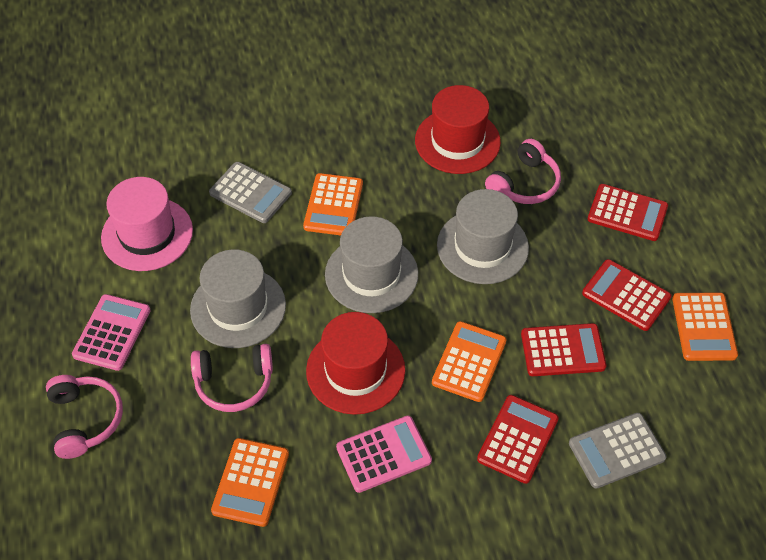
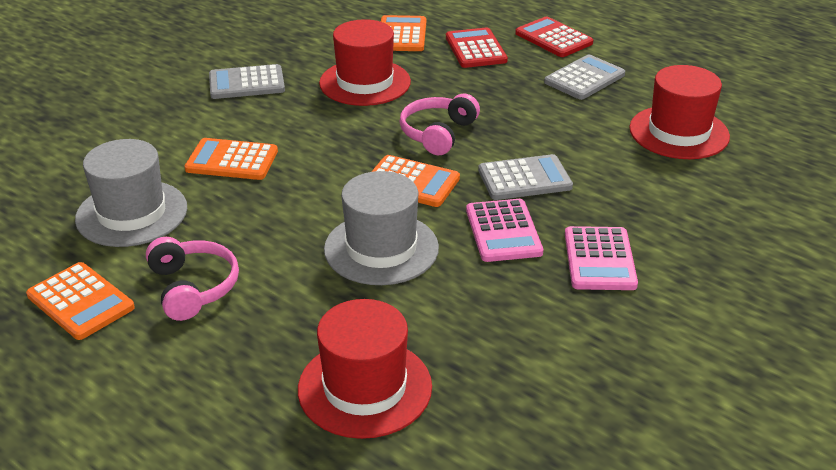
grey calculator: [209,162,292,223] [569,413,667,489] = 2 -> [209,64,285,99] [478,154,573,200] [544,55,625,100] = 3
grey hat: [190,249,286,348] [325,216,418,313] [437,189,529,284] = 3 -> [75,139,187,247] [324,171,439,285] = 2
pink hat: [101,177,193,271] = 1 -> none = 0
pink headphones: [46,375,123,459] [191,344,273,412] [485,139,561,204] = 3 -> [146,237,239,321] [400,93,480,156] = 2
red calculator: [477,395,559,484] [521,323,607,376] [582,259,671,331] [587,184,668,241] = 4 -> [446,27,508,68] [515,16,593,57] = 2
red hat: [306,312,405,415] [415,85,501,174] = 2 -> [298,299,432,439] [319,19,411,106] [629,65,730,159] = 3

